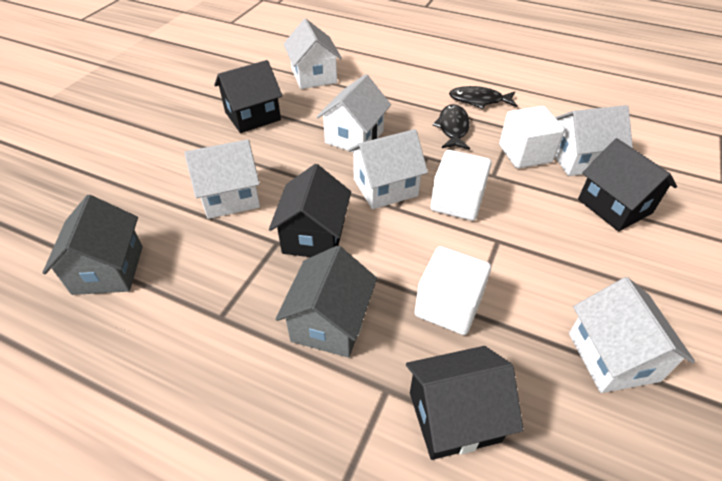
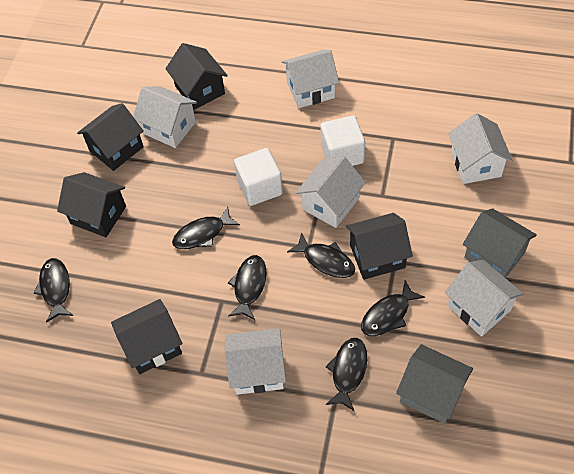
black fish: [432,104,470,150] [449,86,517,109] = 2 -> [34,258,73,323] [172,207,240,249] [228,255,266,320] [287,232,355,278] [326,338,367,412] [361,280,425,336] = 6
black house: [214,60,282,133] [269,164,351,257] [406,346,524,460] [578,138,677,231] = 4 -> [57,172,126,237] [77,103,144,171] [111,299,182,374] [165,43,228,110] [346,213,413,280] = 5
white cube: [414,246,491,335] [430,150,492,221] [499,106,565,168] = 3 -> [234,148,283,206] [321,115,365,166] = 2

